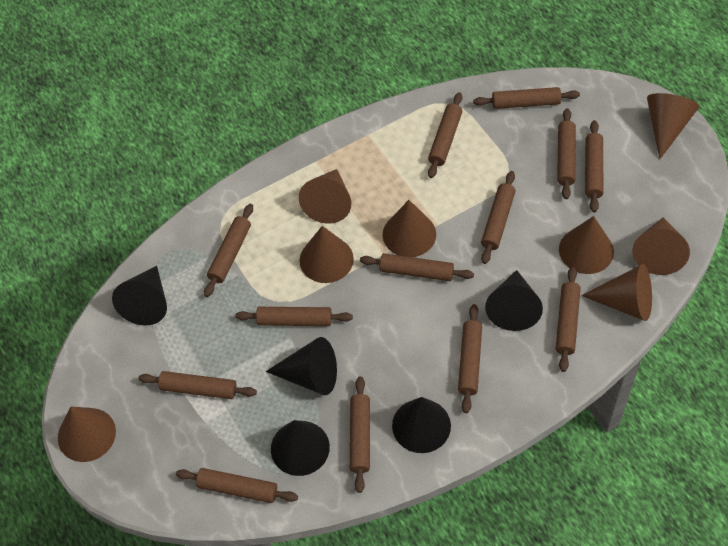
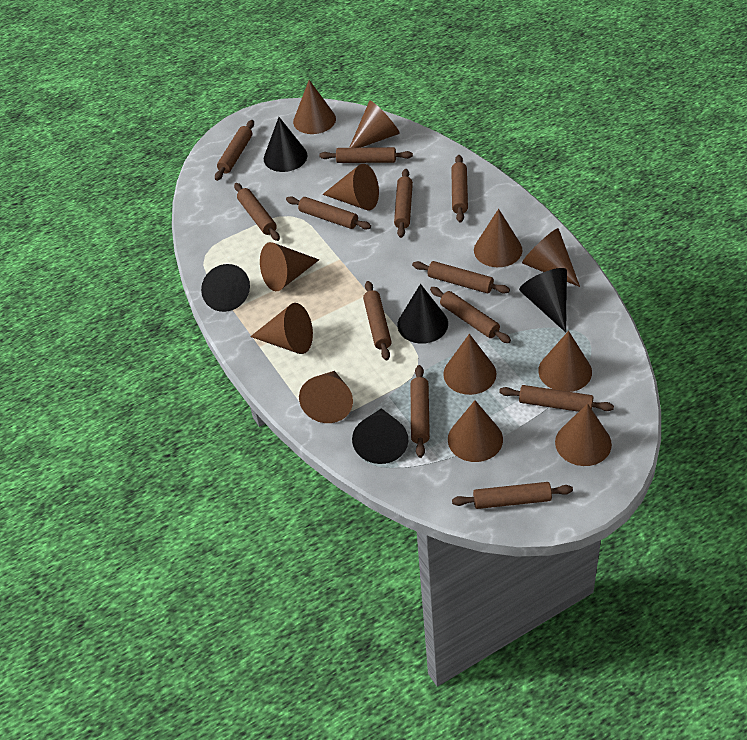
brown cone: [58,407,116,462] [299,169,351,224] [299,226,354,283] [383,200,436,257] [559,216,614,274] [581,264,652,321] [632,218,690,275] [647,93,699,159] = 8 -> [250,303,313,354] [260,242,319,291] [293,80,336,134] [299,371,353,423] [322,164,379,211] [349,100,400,148] [443,334,497,395] [448,400,503,462] [474,209,522,267] [522,228,580,287] [538,331,592,392] [555,404,612,466] = 12
brown rolling pin: [138,371,257,399] [176,468,298,503] [204,204,253,297] [236,307,353,326] [350,376,370,493] [360,253,474,281] [428,92,462,178] [458,304,482,413] [473,87,580,109] [481,171,516,264] [556,267,581,372] [557,108,576,199] [585,120,603,212] = 13 -> [215,120,254,181] [234,183,280,241] [286,196,371,229] [319,147,413,163] [363,281,392,360] [394,169,413,238] [411,365,430,458] [412,261,510,294] [430,287,511,343] [451,155,468,223] [452,482,573,509] [499,385,614,412] = 12

